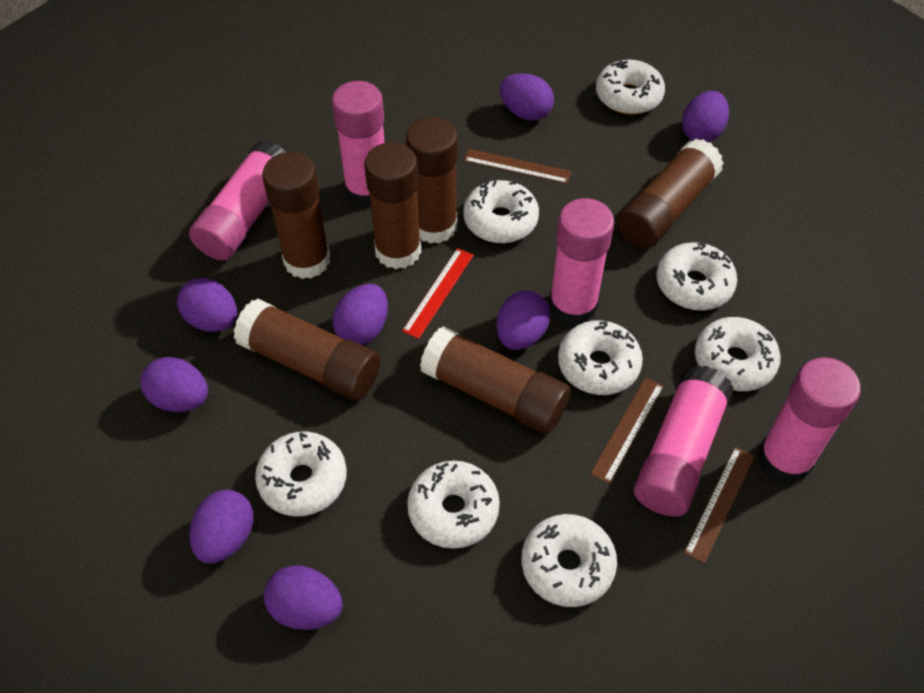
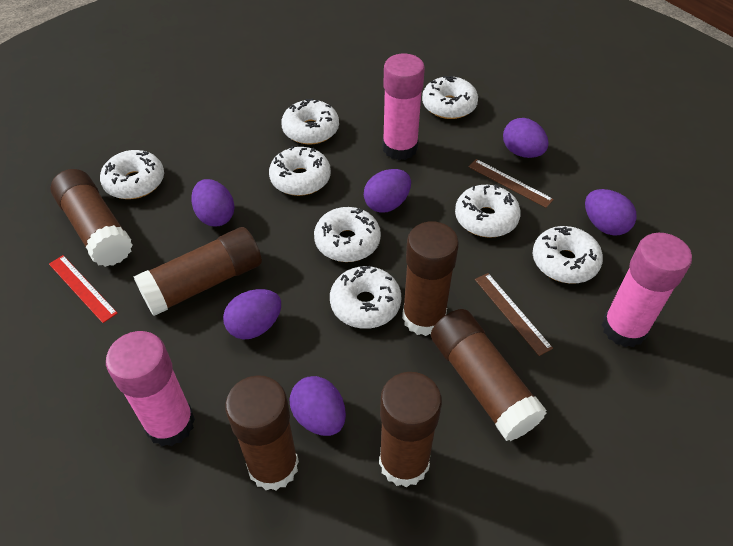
brown ruler: [464,149,571,184] [590,377,664,483] [684,447,755,564] = 3 -> [468,159,554,208] [475,273,553,356] = 2
pink glue stick: [189,140,286,260] [332,81,385,207] [549,198,614,325] [634,365,734,516] [758,357,861,483] = 5 -> [106,331,195,446] [382,54,425,160] [602,233,692,347] = 3
purple egg: [140,357,208,412] [177,278,237,332] [189,490,254,563] [264,565,343,630] [332,284,388,345] [496,290,550,350] [500,73,554,121] [682,91,729,142] = 8 -> [191,179,235,226] [223,289,281,340] [290,376,346,436] [364,169,411,213] [503,118,549,158] [585,189,637,236] = 6

